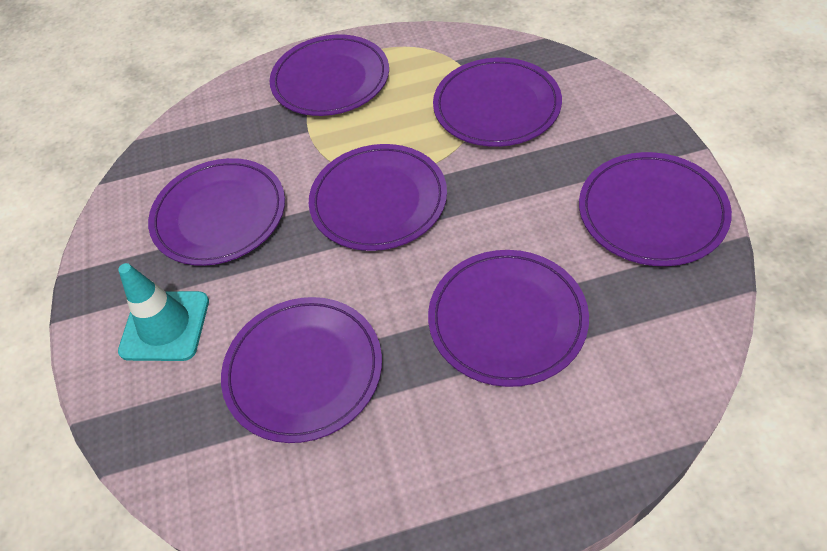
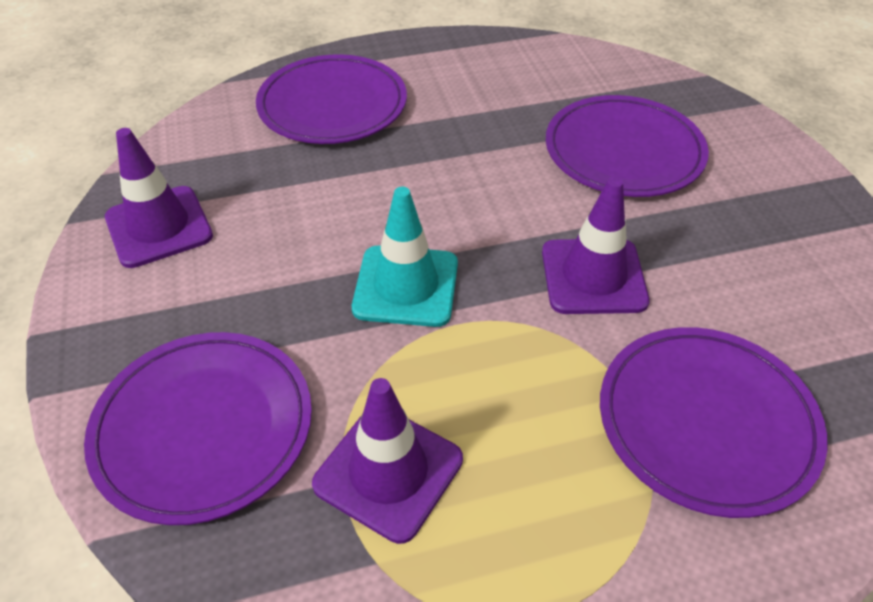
purple plate: [148,158,285,266] [221,297,382,443] [270,35,389,116] [309,144,447,251] [428,250,589,387] [433,58,562,147] [579,152,732,266] = 7 -> [84,332,312,525] [256,54,407,144] [546,95,709,197] [600,327,827,518] = 4
purple traffic cone: none = 0 -> [105,128,213,268] [312,378,463,544] [542,177,650,314] = 3

